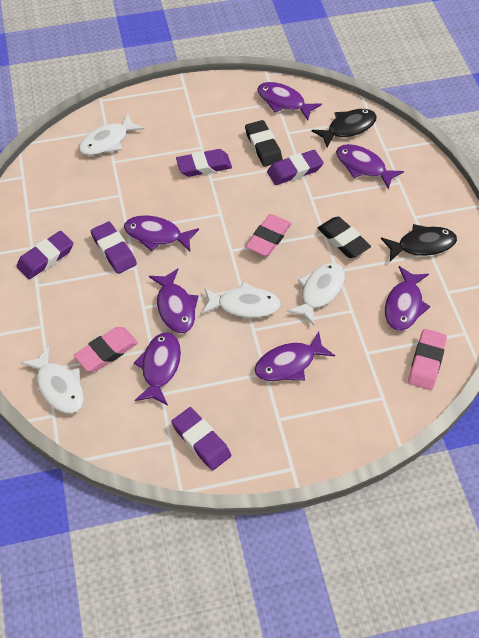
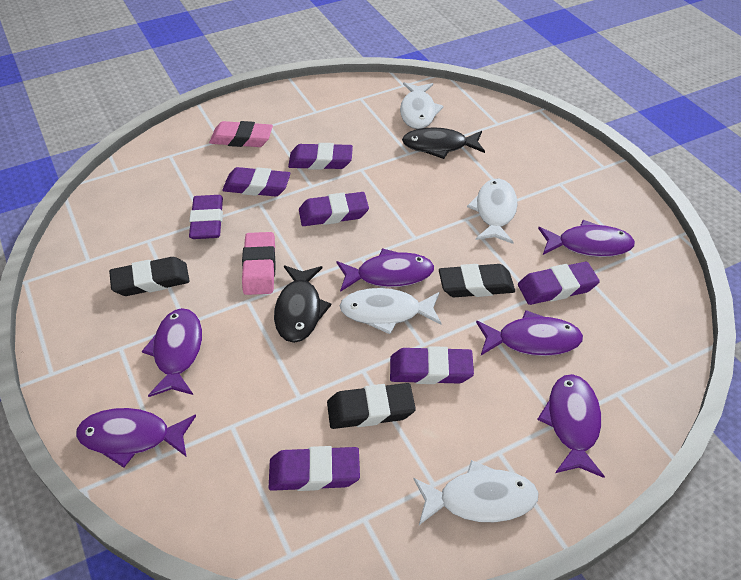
black eraser: [245,120,283,167] [318,217,371,258] = 2 -> [109,257,190,296] [327,383,416,429] [439,264,515,297] = 3
pink eraser: [74,327,138,372] [246,214,291,256] [408,329,447,390] = 3 -> [209,121,273,147] [242,232,276,295] = 2
purple eraser: [16,231,73,279] [91,222,137,274] [171,407,231,471] [176,149,232,177] [267,150,323,185] = 5 -> [189,195,223,239] [222,167,290,197] [269,446,360,491] [288,143,353,170] [299,192,369,226] [390,346,474,384] [518,262,600,305] = 7
purple fish: [124,216,199,251] [134,332,181,406] [149,268,199,333] [255,331,335,381] [257,82,322,121] [336,144,404,190] [385,266,431,331] = 7 -> [76,408,196,468] [142,308,202,397] [336,248,434,292] [476,310,583,356] [537,374,605,478] [538,220,635,257] = 6

